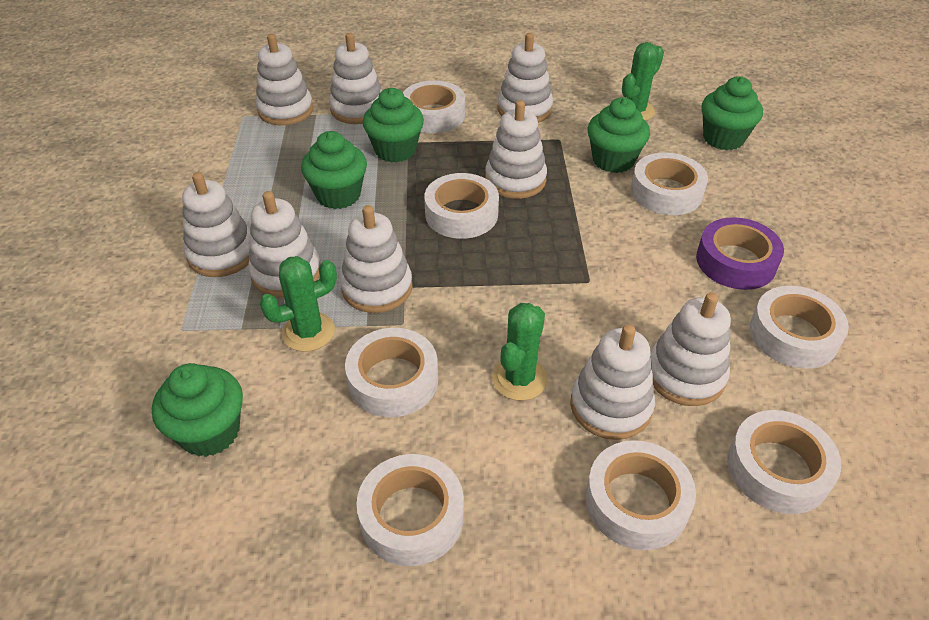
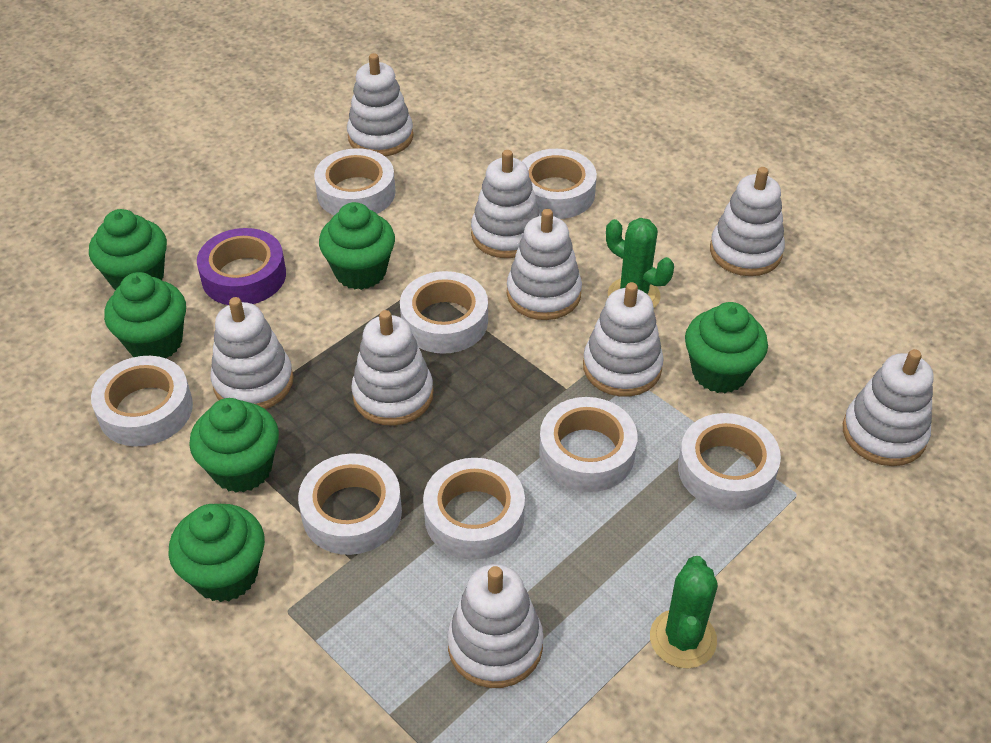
green cactus: [260,256,337,352] [492,303,548,401] [622,42,664,121] = 3 -> [606,218,674,308] [650,556,718,669] = 2
green cupcake: [152,363,243,457] [301,131,367,209] [363,88,424,163] [588,97,650,173] [701,76,763,150] = 5 -> [89,209,167,290] [104,272,186,358] [169,504,265,602] [189,398,279,493] [319,202,395,290] [685,302,768,393] = 6

